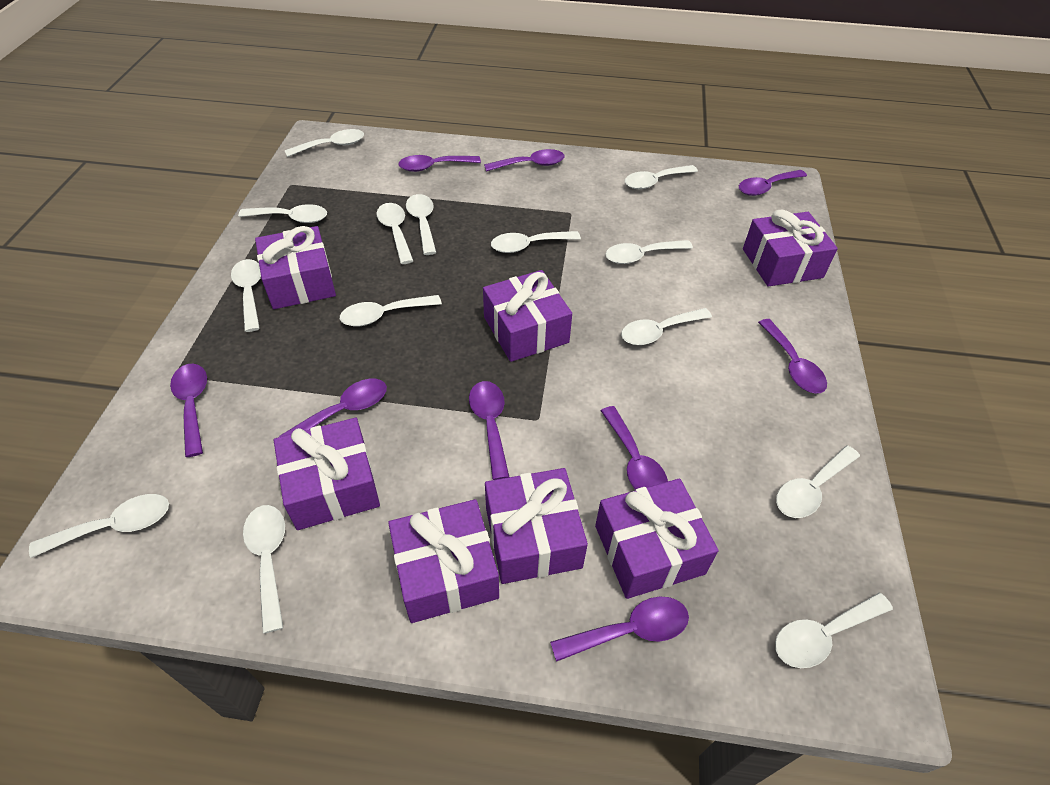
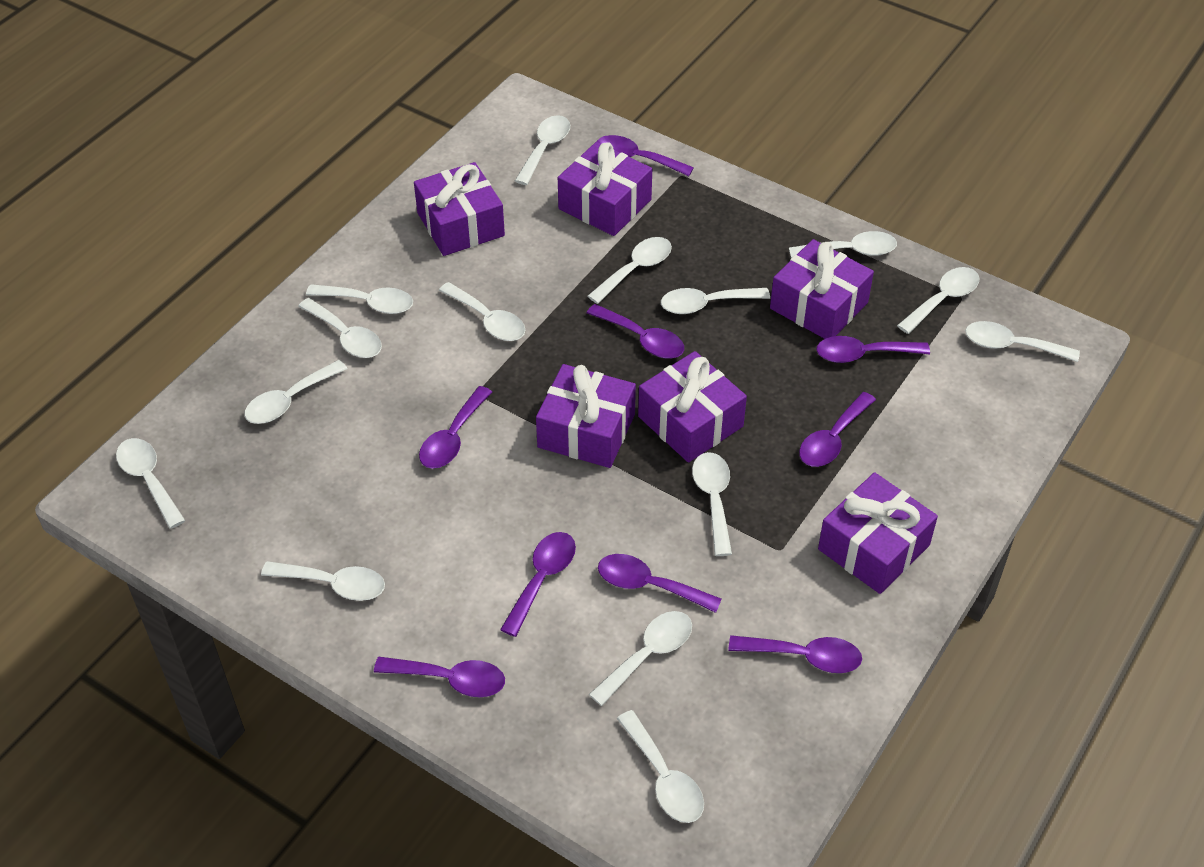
purple gift: [255,226,336,309] [274,418,380,530] [388,499,499,623] [483,270,572,362] [485,468,588,584] [595,479,719,599] [743,210,838,287] = 7 -> [414,162,505,256] [536,364,636,468] [558,142,652,236] [638,351,747,463] [770,239,874,339] [818,472,938,594] = 6
white spoon: [29,494,169,558] [231,259,261,332] [238,204,327,223] [243,505,285,633] [285,129,364,157] [340,295,442,326] [376,203,413,264] [406,194,436,255] [491,231,581,253] [606,240,693,264] [621,308,712,345] [625,165,698,189] [775,593,893,668] [776,446,860,518] = 14 -> [116,438,186,529] [245,360,347,424] [261,561,385,601] [298,298,382,358] [306,284,413,314] [439,282,525,341] [515,115,570,185] [588,237,672,304] [589,611,692,706] [617,710,704,823] [661,288,770,314] [692,452,732,556] [789,231,897,258] [897,267,979,334] [965,321,1080,362] = 15

